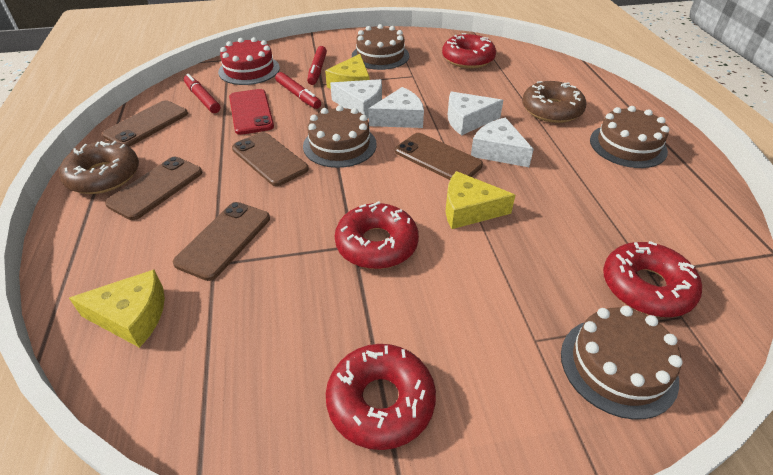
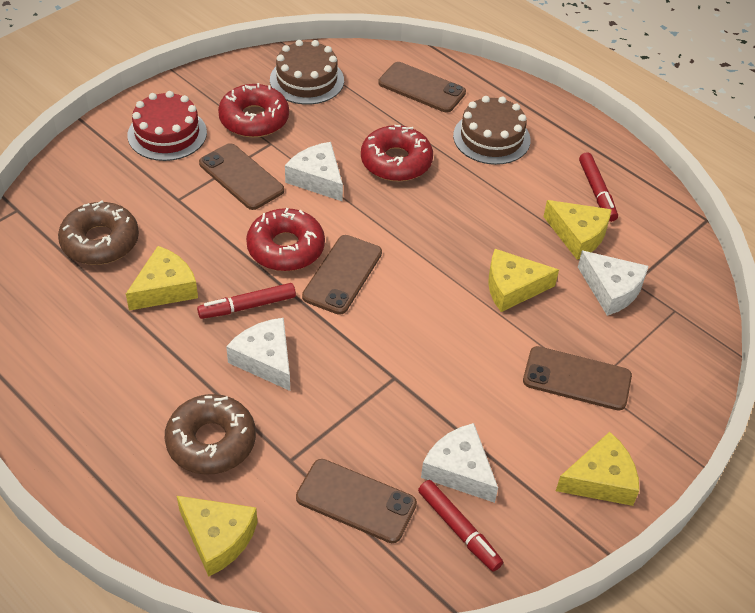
brown cake: [303,105,377,168] [352,24,409,70] [561,306,683,420] [590,106,669,168] = 4 -> [270,40,344,105] [453,96,531,165] = 2
red donut: [326,344,436,450] [335,201,419,269] [442,33,496,68] [603,241,702,317] = 4 -> [218,83,289,138] [246,208,325,271] [361,125,433,182] = 3
red phone: [229,89,274,135] = 1 -> none = 0
yellow cheese: [69,270,165,348] [325,54,369,89] [446,171,515,229] = 3 -> [126,246,198,311] [177,496,258,577] [488,249,559,312] [543,200,612,260] [556,432,639,506] = 5

